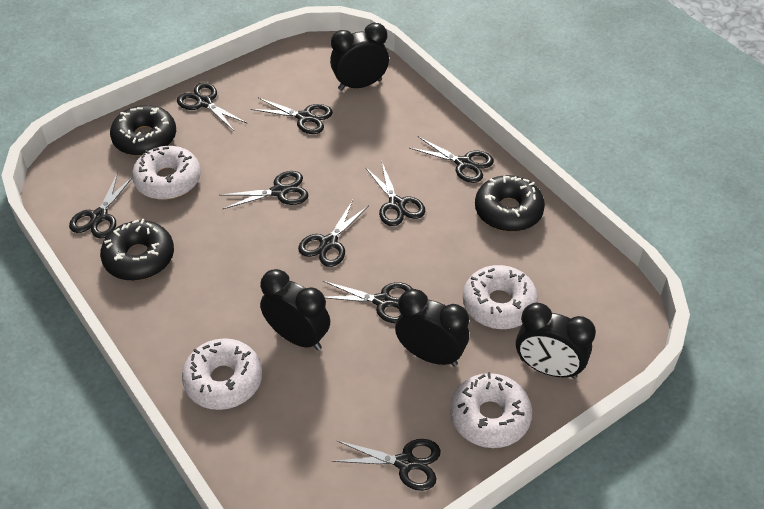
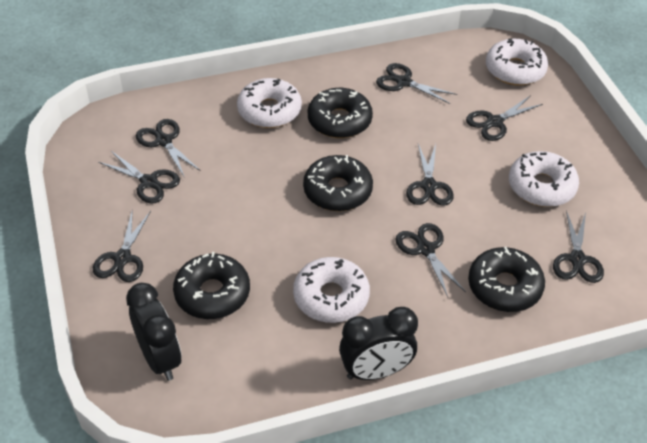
black clock: [260,269,330,351] [330,23,389,91] [395,289,469,366] [516,303,596,379] = 4 -> [126,283,182,381] [339,307,418,380] = 2
black donut: [100,219,174,281] [110,105,176,156] [475,175,545,232] = 3 -> [173,252,250,319] [303,155,373,211] [308,88,373,138] [468,247,545,312] = 4
black scissors: [69,172,132,239] [177,82,248,131] [219,171,309,209] [251,98,333,134] [298,200,369,267] [323,281,413,324] [332,439,441,491] [365,163,425,226] [410,136,494,183] = 9 -> [93,209,151,282] [98,151,180,203] [136,119,201,178] [376,63,457,104] [395,223,466,297] [406,144,454,206] [466,95,543,141] [553,211,604,283] = 8

